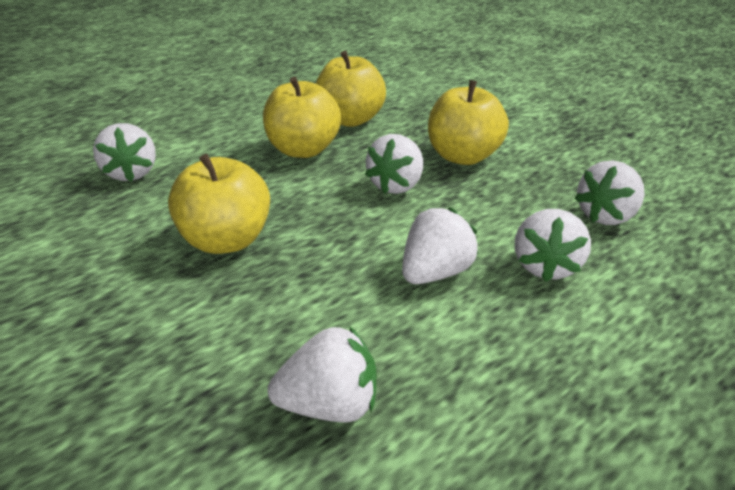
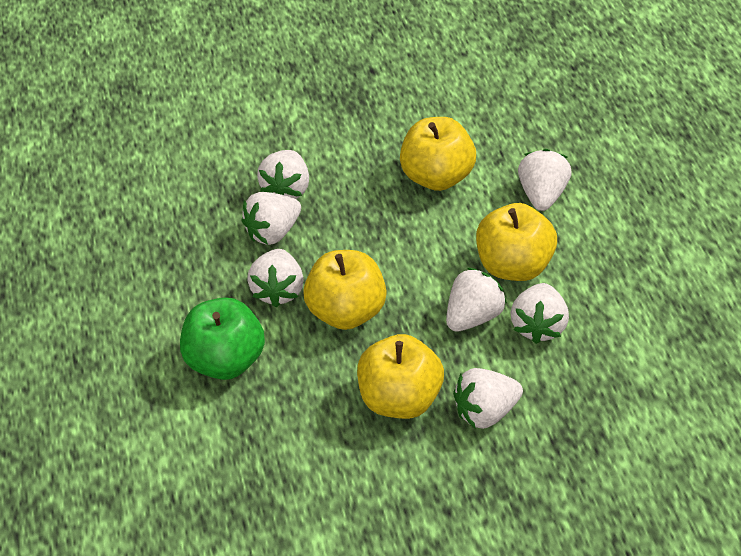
green apple: none = 0 -> [180,298,265,380] = 1
white strawberry: [93,123,156,182] [267,326,376,422] [365,134,423,194] [402,207,478,284] [515,209,591,282] [575,160,645,225] = 6 -> [241,192,301,245] [247,249,304,307] [257,150,309,199] [446,268,507,332] [453,368,523,429] [510,283,569,344] [518,149,572,211] = 7

